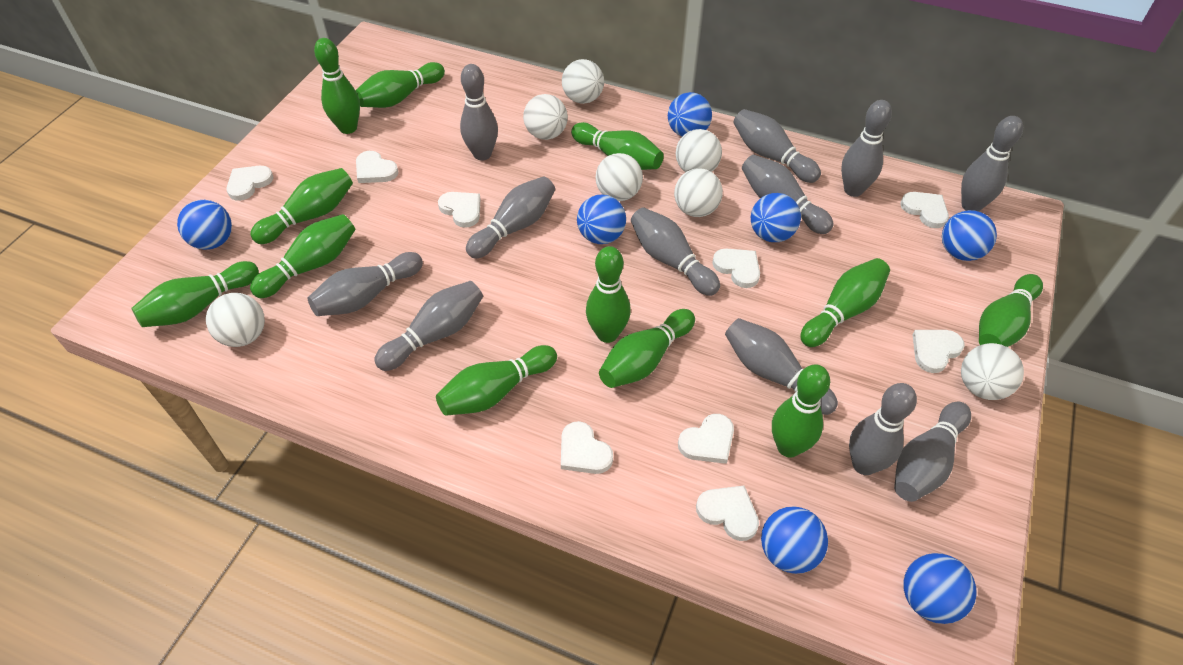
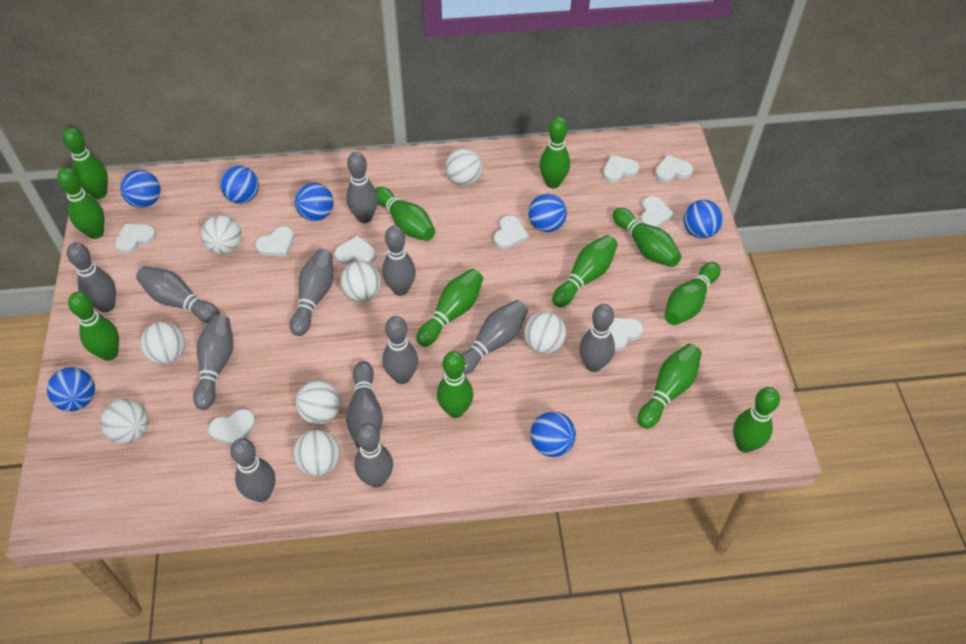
white ball: [206,293,265,347] [523,94,568,140] [562,59,604,104] [595,153,643,201] [674,168,723,217] [676,129,722,172] [961,343,1024,400] = 7 -> [100,399,149,444] [140,322,185,364] [201,215,242,254] [293,430,340,476] [295,380,340,425] [340,261,381,302] [446,148,482,186] [524,312,566,354] = 8

